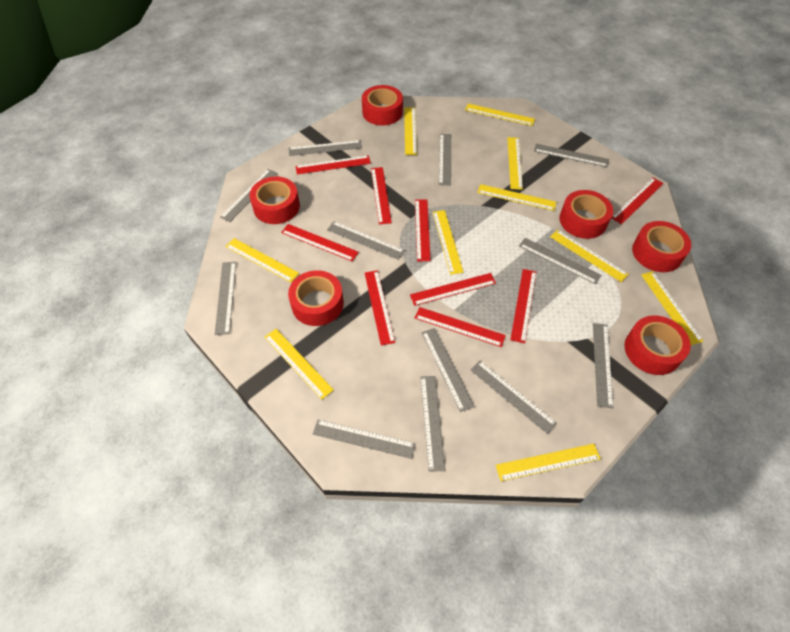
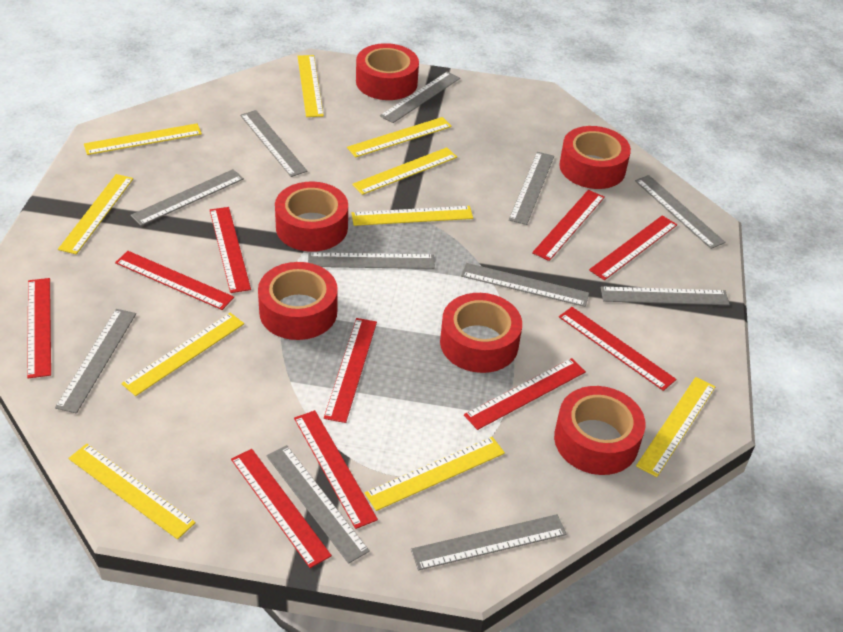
grey ruler: [215,262,236,335] [220,169,278,222] [289,140,362,156] [313,420,416,459] [327,221,405,260] [420,376,446,472] [422,328,475,412] [439,134,451,186] [470,361,557,434] [519,238,601,284] [534,144,609,167] [593,323,613,408] = 12 -> [55,309,136,413] [130,169,244,226] [240,110,307,177] [267,445,370,564] [308,252,435,269] [380,71,460,123] [411,514,567,570] [461,263,589,307] [509,152,554,225] [601,286,730,305] [635,175,725,249] = 11
red ruler: [281,224,359,261] [295,155,371,175] [365,270,395,345] [371,167,392,224] [410,273,496,306] [415,199,431,261] [415,307,506,347] [510,269,536,343] [612,178,664,224] = 9 -> [27,278,51,378] [115,251,234,310] [210,207,251,293] [231,449,332,568] [294,410,378,529] [324,318,377,423] [464,358,586,430] [532,190,605,261] [559,307,676,391] [589,215,677,280] = 10

